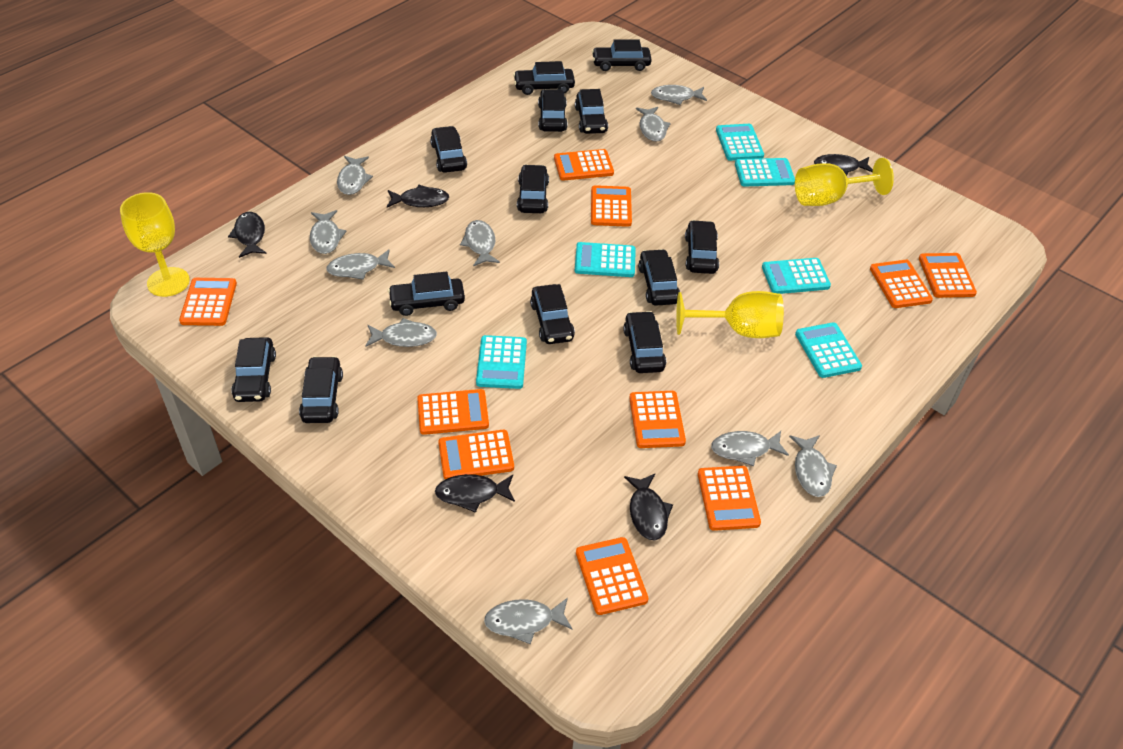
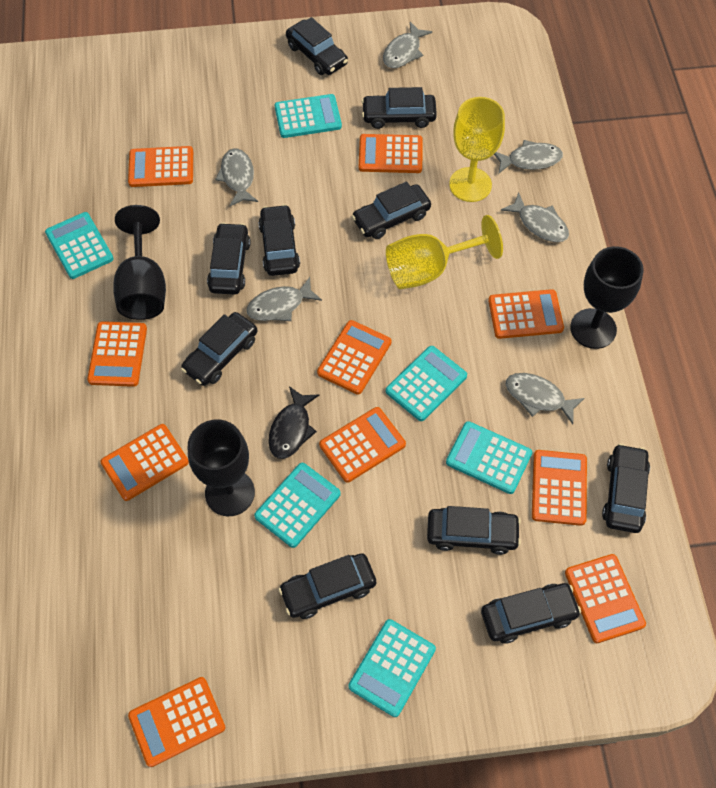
black car: [231,337,276,402] [299,356,343,423] [388,272,465,316] [430,126,467,173] [513,61,575,95] [517,164,549,213] [530,284,575,344] [538,89,568,132] [575,89,608,134] [592,39,652,71] [623,311,666,373] [638,249,680,306] [685,220,719,274] = 13 -> [181,312,257,386] [207,222,250,294] [258,204,300,276] [278,553,376,619] [286,17,348,75] [352,181,431,239] [361,87,437,129] [427,506,521,555] [481,583,581,644] [602,444,650,533] = 10
black fish: [228,212,266,258] [387,185,449,207] [435,474,515,513] [624,474,673,541] [814,154,873,176] = 5 -> [268,386,319,459] = 1
black goblet: none = 0 -> [113,205,166,320] [188,419,255,516] [570,246,644,349] = 3
grey fish: [310,210,347,254] [326,250,395,280] [337,156,373,195] [365,318,437,347] [460,220,500,266] [484,597,572,644] [636,107,671,142] [651,85,707,105] [711,431,789,466] [789,435,837,497] = 10 -> [215,148,258,206] [246,277,322,321] [383,22,432,68] [494,140,563,174] [501,193,569,242] [506,373,585,424] = 6
yellow goblet: [120,192,190,297] [676,291,784,338] [795,158,894,206] = 3 -> [386,215,503,289] [449,97,505,202] = 2

